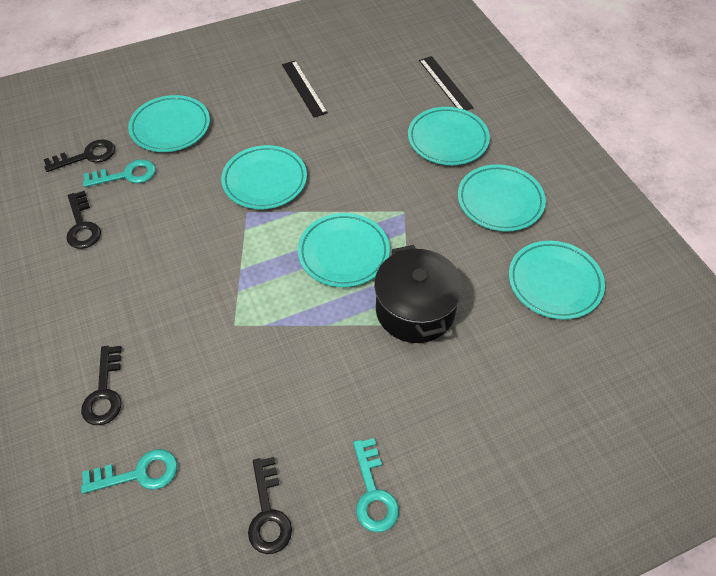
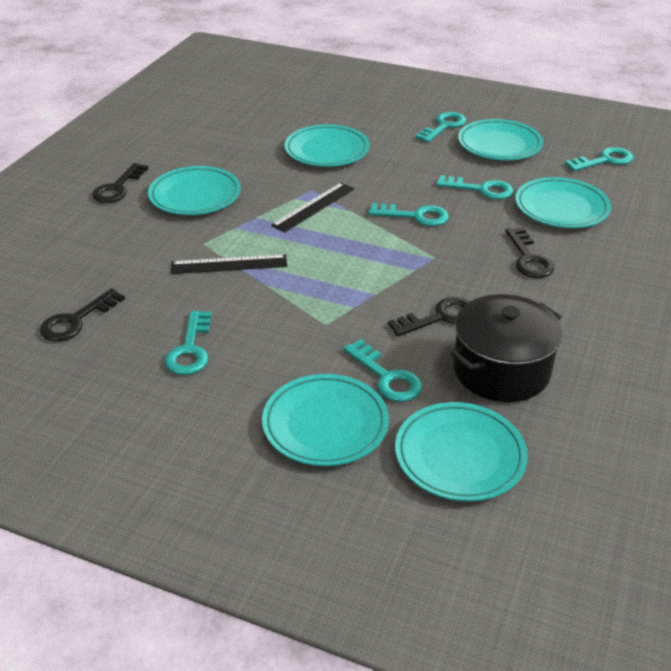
turquoise key: [81,449,177,494] [83,159,156,187] [353,438,399,533] = 3 -> [164,310,212,375] [343,339,422,402] [369,203,449,226] [415,112,466,143] [436,175,513,199] [565,147,634,171] = 6

